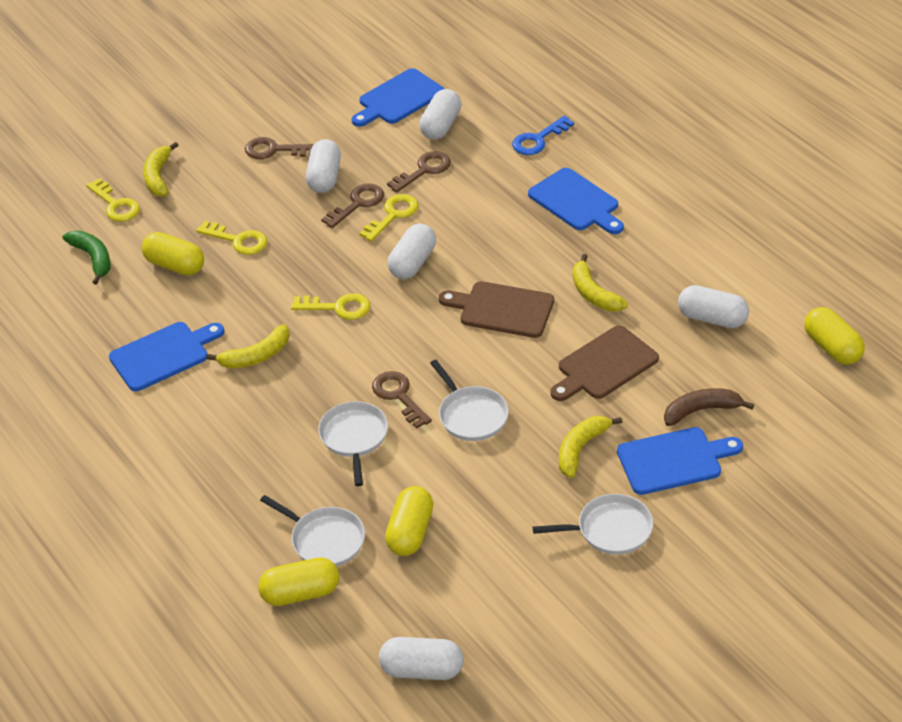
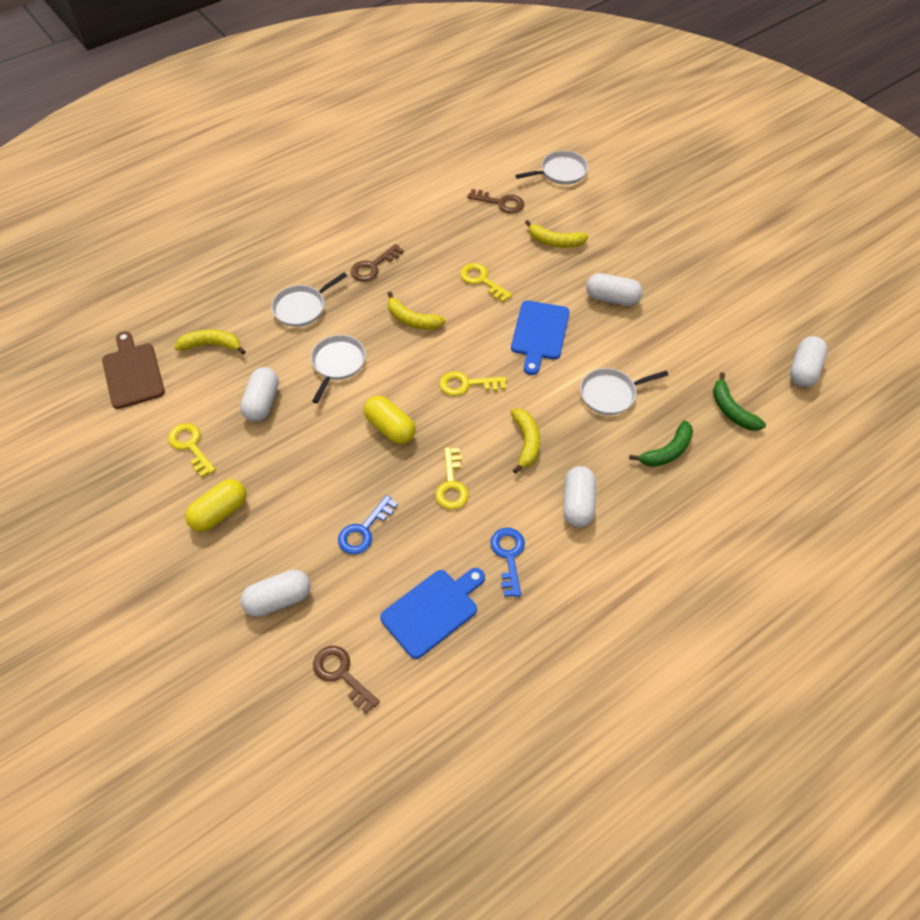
blue cutting board: [109,322,224,391] [351,68,444,127] [528,168,624,234] [617,427,743,495] = 4 -> [380,568,485,659] [511,301,569,375] = 2
blue key: [512,116,574,155] = 1 -> [338,495,398,554] [490,528,525,597] = 2
brown banana: [664,388,754,426] = 1 -> none = 0
brown cutting board: [439,281,554,338] [550,326,659,401] = 2 -> [102,331,165,409] = 1
brown key: [245,137,314,159] [321,183,384,228] [372,371,432,429] [387,151,451,193] = 4 -> [313,646,380,714] [351,244,404,282] [467,189,524,214] = 3
green banana: [62,230,111,285] = 1 -> [629,420,693,467] [713,372,766,431] = 2
yellow capsule: [142,232,204,275] [258,557,339,606] [385,486,433,556] [804,307,865,365] = 4 -> [185,479,246,532] [364,396,416,444] = 2

